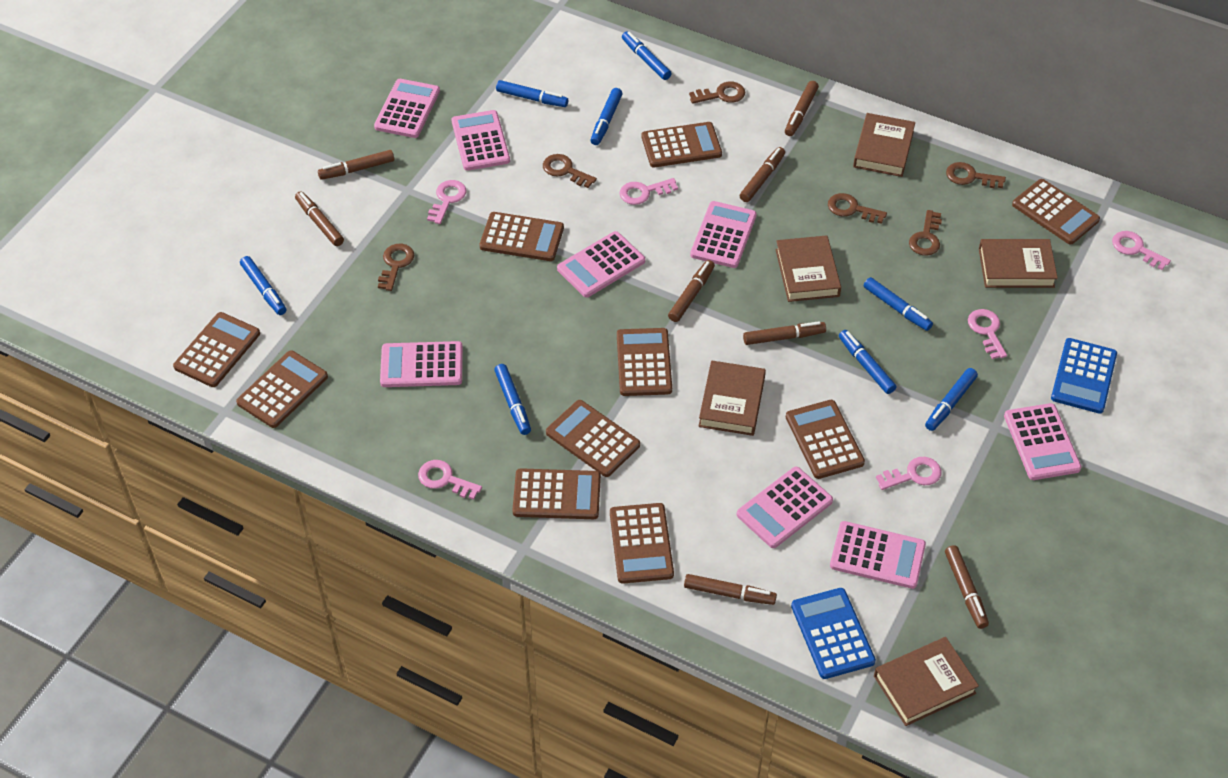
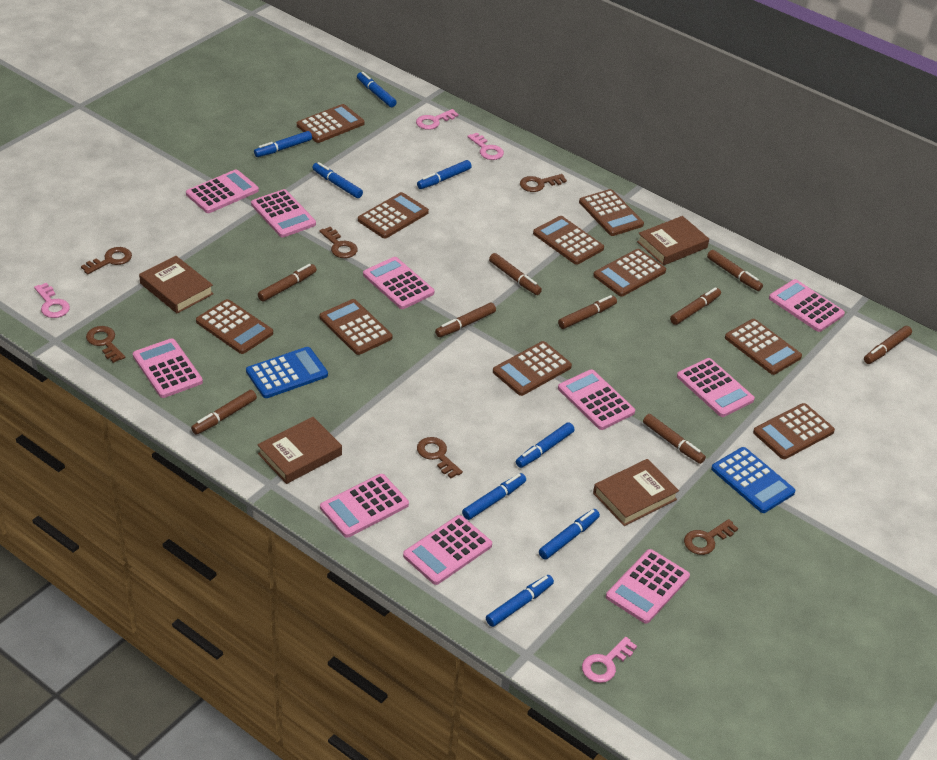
brown book: [699,360,766,436] [775,235,841,302] [853,113,915,177] [874,637,979,726] [979,239,1058,288] = 5 -> [139,256,214,314] [258,417,342,484] [593,459,679,526] [637,216,709,265] = 4
brown marker: [295,191,344,246] [318,150,394,180] [668,260,715,322] [684,574,777,605] [740,147,785,202] [743,321,826,345] [785,81,819,136] [945,545,989,629] = 8 -> [191,390,257,435] [258,264,317,302] [435,303,496,337] [489,253,542,295] [558,295,617,329] [643,414,706,464] [670,287,721,325] [707,250,763,291] [864,326,912,364] = 9
pink calculator: [374,79,440,138] [380,341,463,387] [452,110,510,171] [557,231,645,297] [690,201,757,268] [737,467,833,548] [830,521,926,589] [1004,403,1081,480] = 8 -> [133,338,203,398] [186,169,259,213] [251,189,316,237] [320,474,409,538] [363,257,434,309] [403,515,492,585] [558,369,635,430] [606,549,690,624] [677,358,755,417] [769,279,845,332] = 10
pink key: [418,460,482,500] [427,180,466,224] [619,178,678,205] [876,457,941,490] [968,309,1007,359] [1112,231,1171,270] = 6 -> [34,283,70,318] [416,109,459,130] [467,133,504,160] [582,637,637,683] = 4

